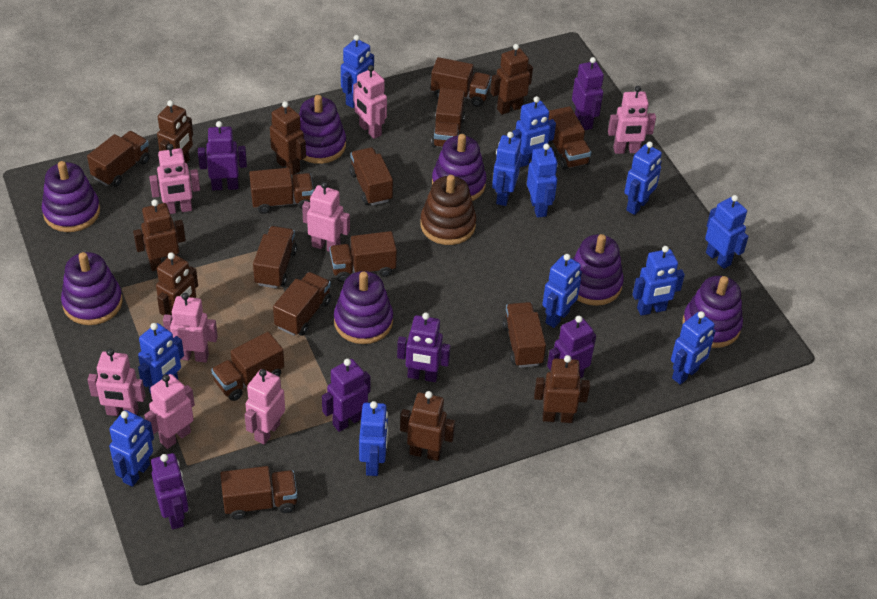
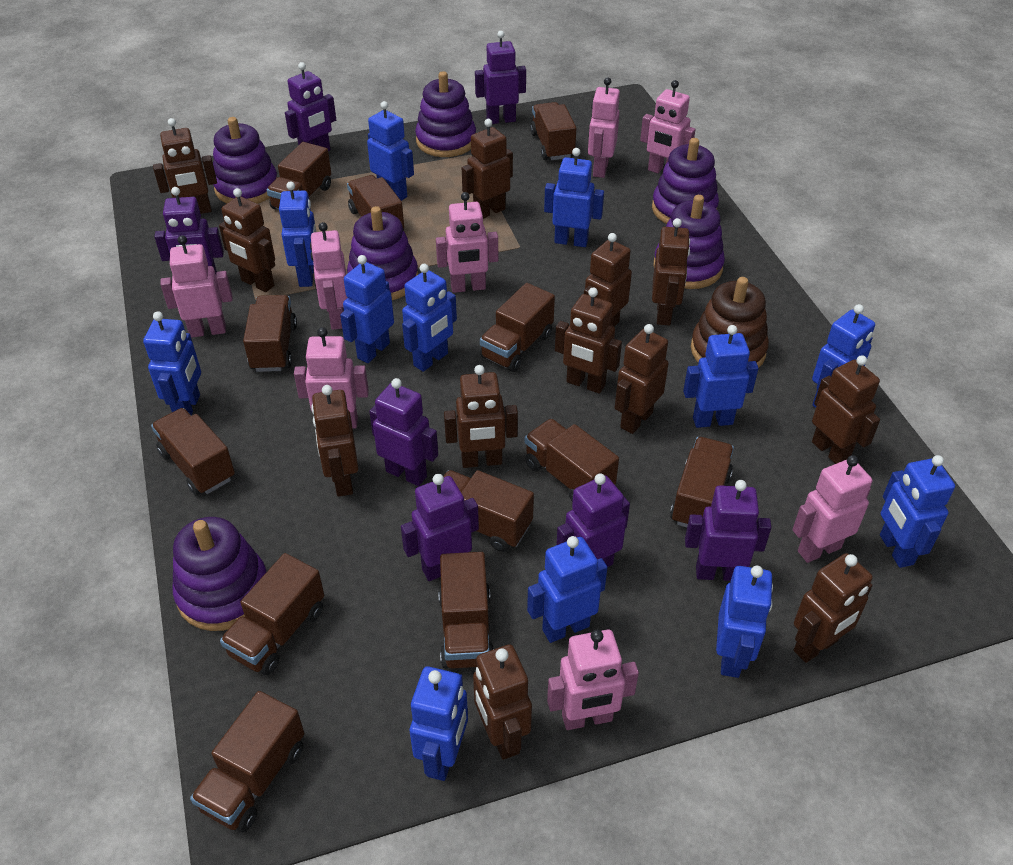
brown robot: [133,200,186,271] [156,252,198,316] [157,100,193,163] [270,101,306,175] [400,391,455,461] [490,44,533,115] [534,355,590,423] = 7 -> [153,118,217,214] [219,188,275,292] [311,385,358,497] [444,365,518,468] [462,119,513,219] [473,644,532,760] [555,288,622,394] [584,233,632,327] [615,324,669,434] [652,218,690,325] [794,553,873,663] [812,355,880,464] = 12
purple robot: [151,453,189,530] [198,121,247,190] [322,359,371,432] [397,313,451,382] [547,316,596,378] [572,57,604,130] = 6 -> [154,187,224,274] [285,62,336,151] [369,378,438,486] [401,474,479,581] [475,31,526,124] [556,473,630,567] [685,480,771,581] = 7
purple stacking toy: [42,161,100,232] [61,252,122,325] [299,95,346,164] [334,271,393,344] [432,134,487,201] [573,234,624,306] [682,276,743,348] = 7 -> [173,517,266,631] [213,117,277,204] [347,206,418,300] [415,71,476,157] [652,138,719,224] [654,195,725,289] = 6

